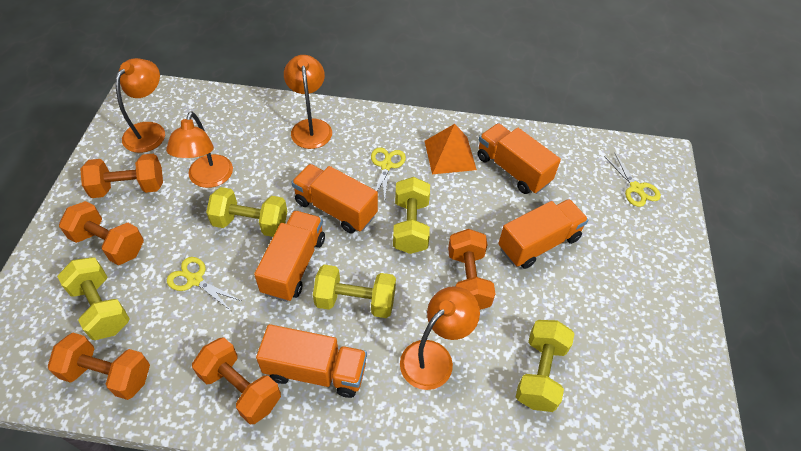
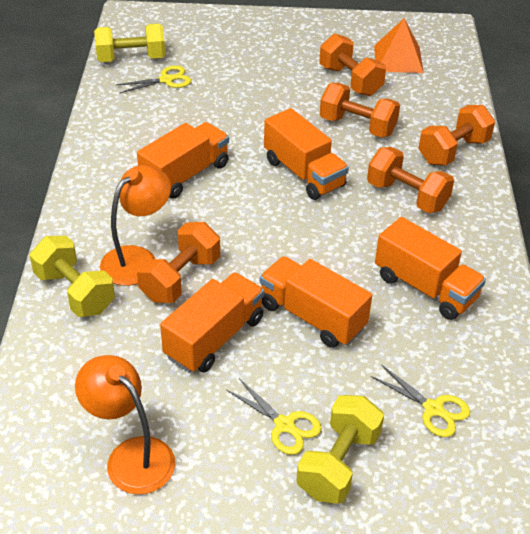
orange lamp: [115,58,165,153] [166,111,233,188] [284,55,332,149] [400,286,480,390] = 4 -> [75,355,175,495] [100,165,171,286] = 2
yellow dumbbell: [57,257,130,340] [206,187,287,237] [313,265,396,318] [393,177,430,254] [515,320,575,412] = 5 -> [30,236,115,317] [94,24,165,62] [296,395,384,504] = 3

